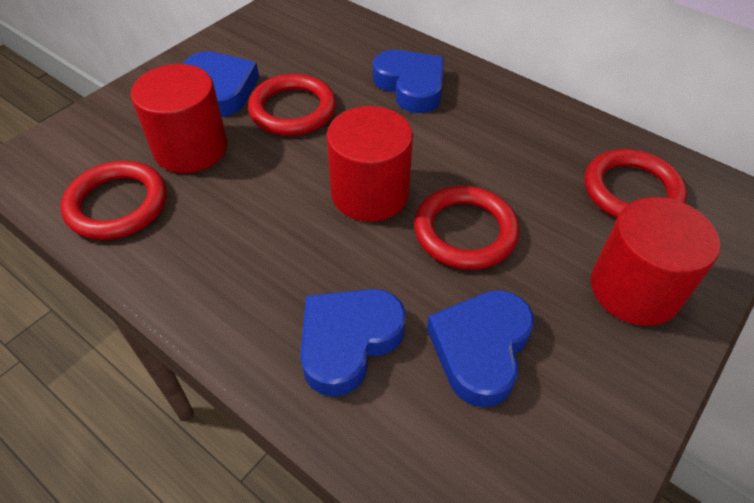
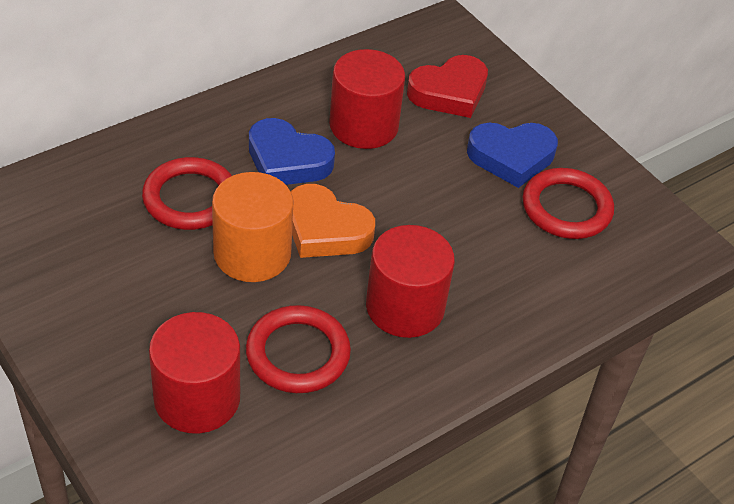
blue heart: [183,51,259,117] [300,289,406,397] [373,50,444,113] [427,290,534,407] = 4 -> [249,118,335,185] [467,123,558,188] = 2
orange cylinder: none = 0 -> [212,172,294,282] = 1
orange heart: none = 0 -> [290,184,375,258] = 1
red heart: none = 0 -> [407,55,488,118] = 1
red ring: [60,161,167,240] [248,74,336,136] [414,186,519,270] [585,149,687,218] = 4 -> [142,157,232,230] [246,305,351,393] [523,168,614,239] = 3

